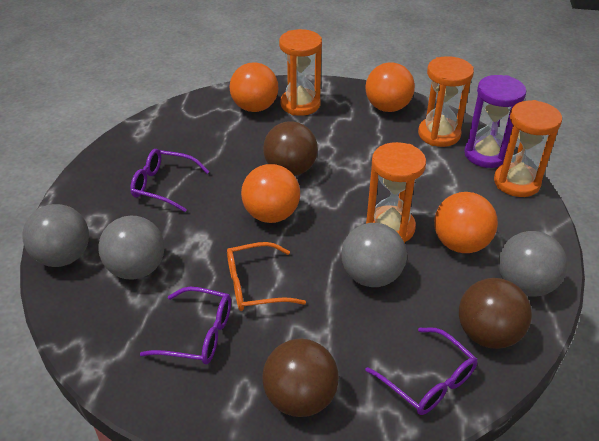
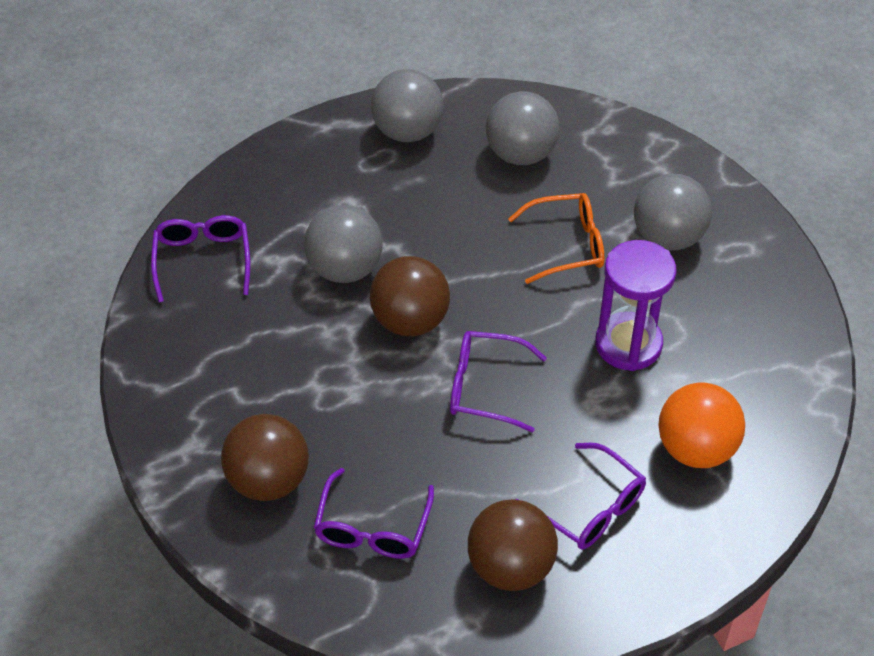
orange ball: [230,62,278,112] [241,164,300,223] [366,62,415,112] [434,192,498,253] = 4 -> [658,382,745,468] = 1
orange hourglass: [279,29,322,116] [366,142,426,243] [418,56,474,147] [494,100,562,197] = 4 -> none = 0
purple glasses: [130,149,209,212] [140,287,231,364] [365,327,478,415] = 3 -> [151,215,250,302] [313,468,434,559] [450,331,547,432] [515,443,646,550] = 4

